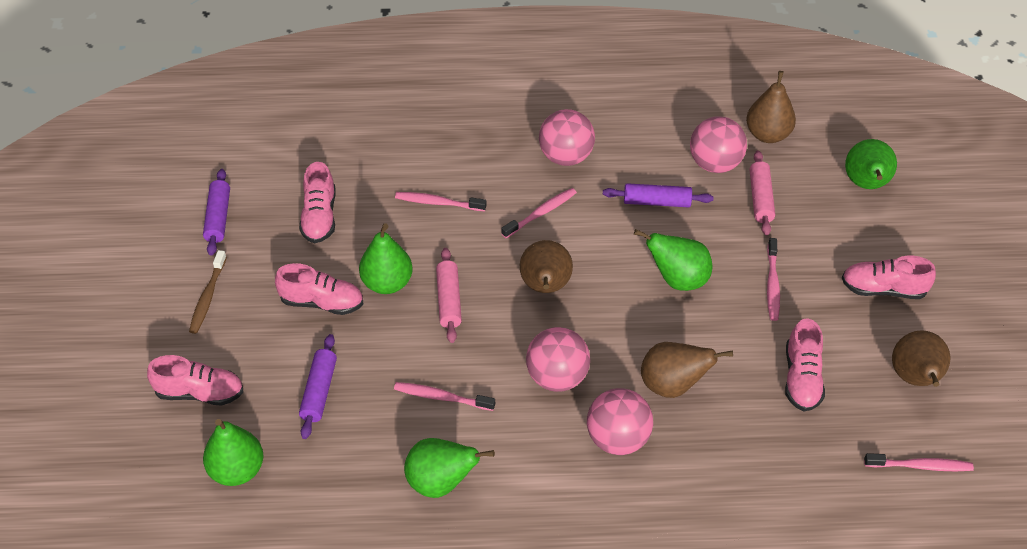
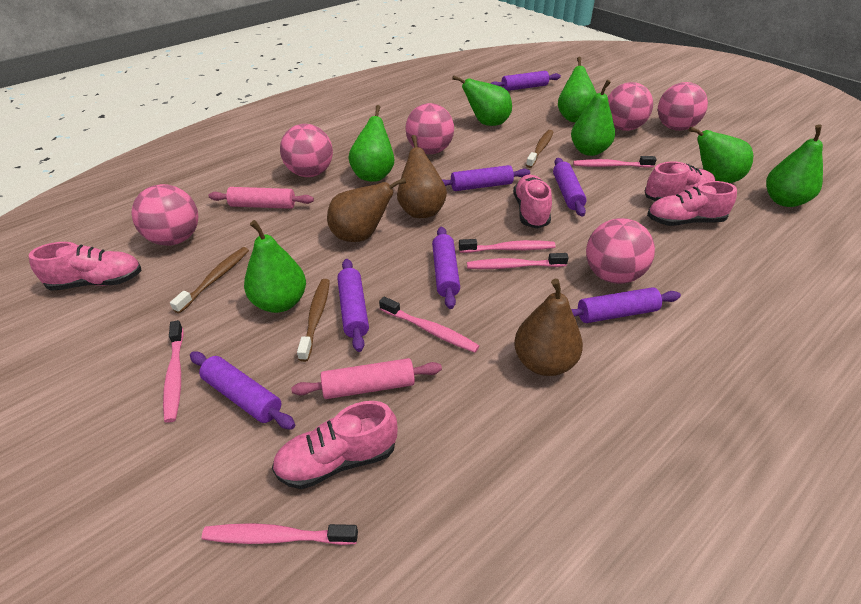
brown pear: [520,240,573,293] [641,342,733,398] [746,71,796,143] [892,330,951,387] = 4 -> [327,177,406,242] [397,135,447,218] [514,279,583,376] = 3
brown toothbrush: [189,250,227,334] = 1 -> [170,247,249,313] [297,279,330,362] [526,130,553,168] = 3
green pear: [203,419,264,486] [359,223,413,294] [404,438,495,498] [634,229,712,291] [845,139,897,189] = 5 -> [244,220,306,313] [348,105,394,182] [452,75,512,126] [558,57,597,122] [571,80,615,156] [688,127,753,183] [766,125,823,207] = 7
pink ball: [526,327,590,392] [539,109,595,166] [587,388,653,455] [690,116,747,173] = 4 -> [131,184,198,246] [280,124,333,177] [405,103,454,154] [586,218,655,284] [608,82,653,131] [658,82,708,131] = 6
pink toothbrush: [394,382,495,411] [395,192,486,211] [501,188,577,238] [767,238,780,321] [864,453,974,471] = 5 -> [163,320,184,423] [202,523,358,545] [379,297,479,353] [459,239,556,253] [467,253,569,269] [573,156,657,168] = 6
purple rolling pin: [203,169,230,256] [299,334,337,439] [603,183,714,207] = 3 -> [190,352,295,430] [337,259,369,352] [432,227,460,309] [442,165,530,191] [490,71,561,91] [553,158,587,217] [571,287,681,323] = 7

